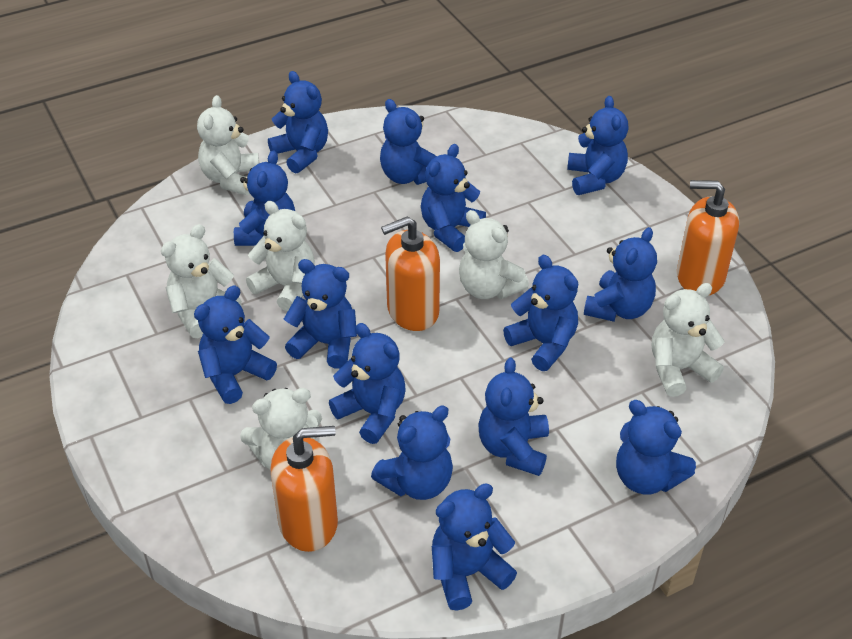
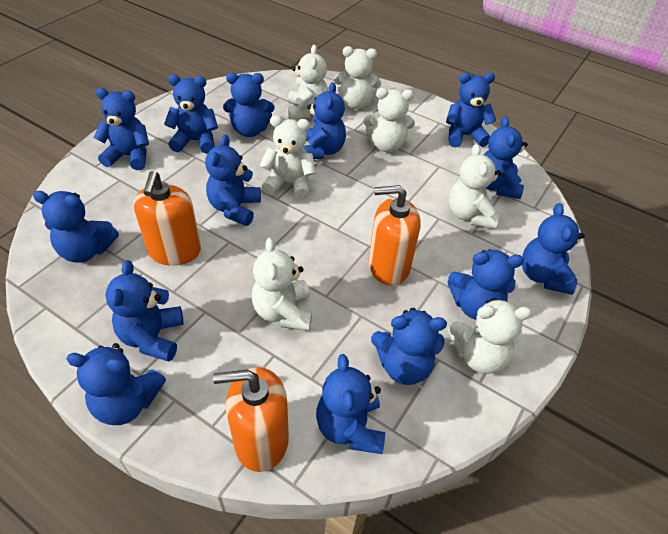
white teddy bear: [161,224,242,338] [197,95,259,195] [240,388,322,471] [246,201,315,311] [459,210,529,299] [652,283,725,397] = 6 -> [252,237,312,331] [260,115,316,200] [287,45,328,119] [334,46,381,109] [363,88,415,152] [448,298,533,374] [449,144,501,229] = 7

